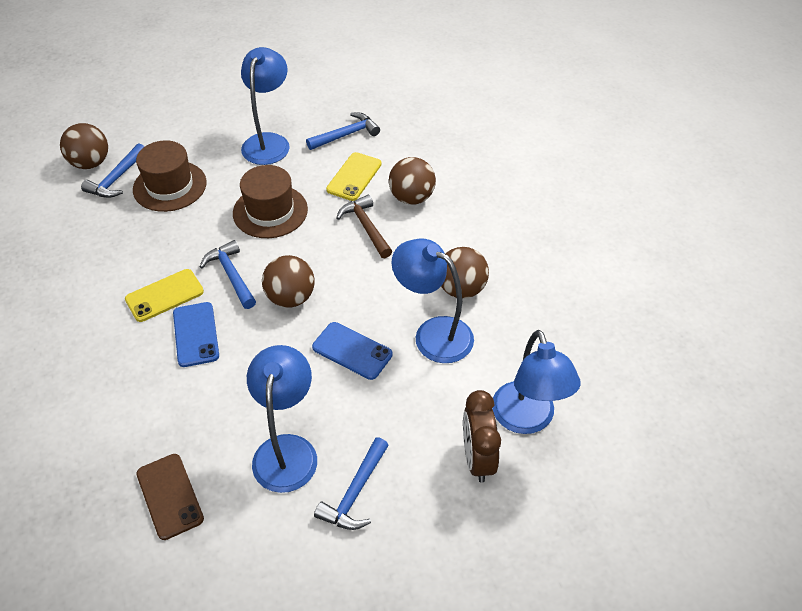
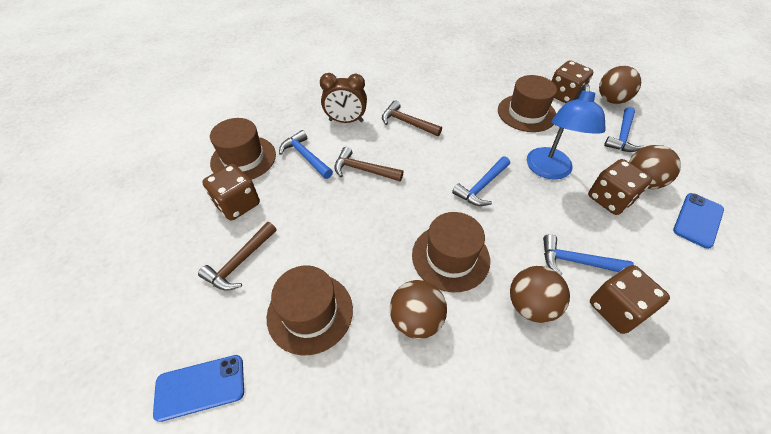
blue lamp: [241,47,290,165] [247,345,317,493] [391,238,474,363] [492,330,581,434] = 4 -> [527,84,606,180] = 1
brown dice: none = 0 -> [202,164,260,221] [552,60,593,103] [588,159,652,215] [590,265,670,334] = 4
brown hammer: [337,195,392,258] = 1 -> [198,222,277,291] [334,147,403,181] [382,100,442,136] = 3
brown hat: [133,140,207,212] [233,165,308,238] = 2 -> [210,118,276,180] [267,265,353,355] [412,212,490,292] [498,75,557,132] = 4
brown phone: [136,454,204,540] = 1 -> none = 0
yellow phone: [125,269,204,322] [326,152,382,201] = 2 -> none = 0

